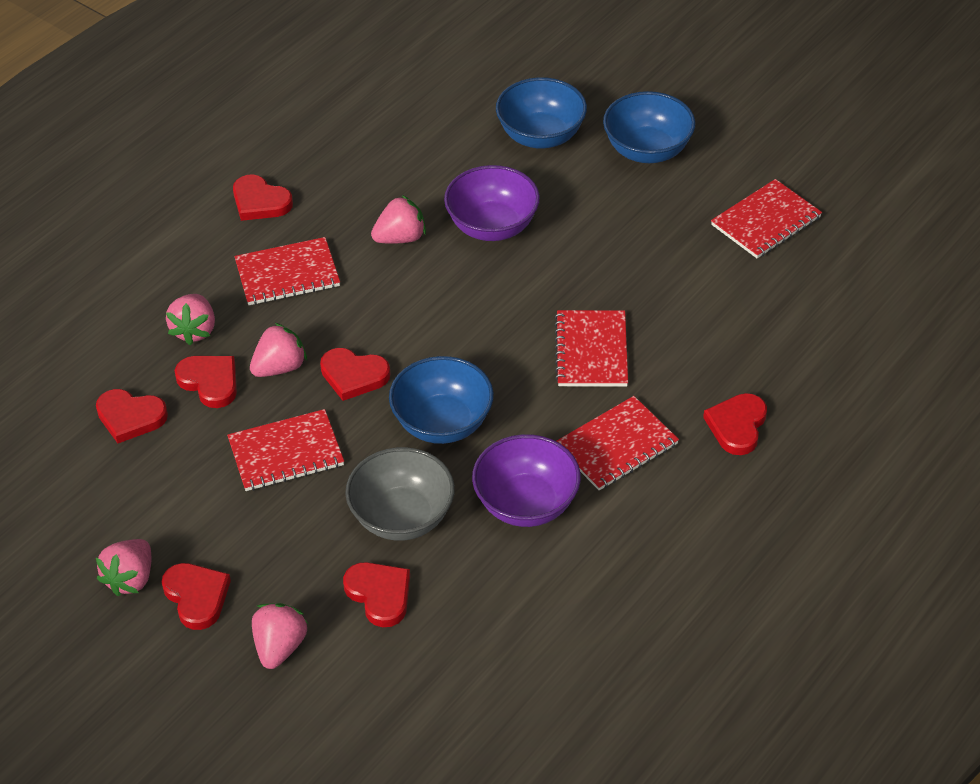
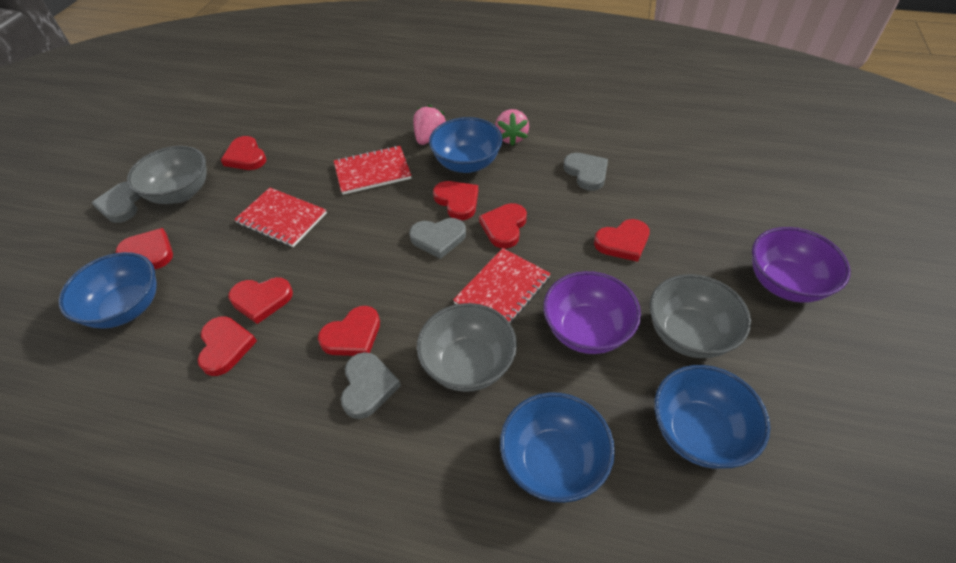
blue bowl: [389,356,494,444] [496,77,587,149] [603,91,696,163] = 3 -> [59,252,157,329] [429,117,502,173] [500,392,615,503] [654,365,770,469] = 4
grey bowl: [345,447,455,541] = 1 -> [127,146,206,204] [417,303,517,392] [650,274,751,358] = 3
grey heart: none = 0 -> [92,181,141,223] [341,352,401,419] [409,218,466,259] [563,153,608,191] = 4
pink strawberry: [96,539,151,596] [166,294,215,345] [250,323,307,377] [252,603,307,669] [371,195,426,244] = 5 -> [413,105,446,145] [495,109,529,146] = 2
red heart: [96,389,168,443] [161,563,231,630] [175,356,237,408] [233,174,293,221] [320,348,390,401] [343,562,410,627] [703,393,767,455] = 7 -> [116,228,173,269] [198,316,257,376] [221,136,266,170] [229,277,293,324] [318,306,380,356] [433,181,478,220] [479,203,527,249] [594,219,650,262] = 8
red notebook: [227,409,344,491] [234,237,340,305] [555,310,628,387] [556,396,679,491] [711,179,822,258] = 5 -> [234,188,327,247] [334,146,411,195] [453,248,551,322] = 3

